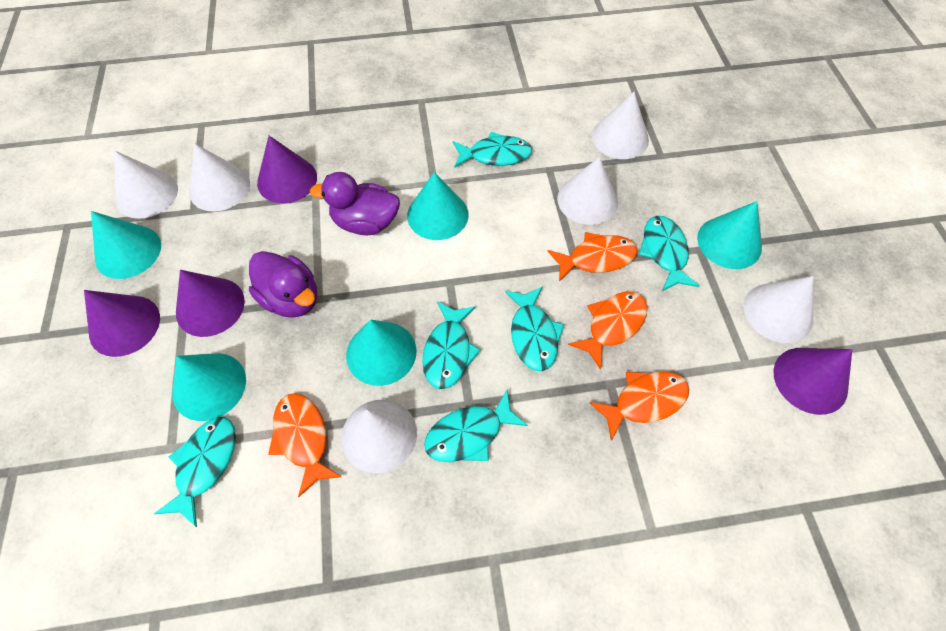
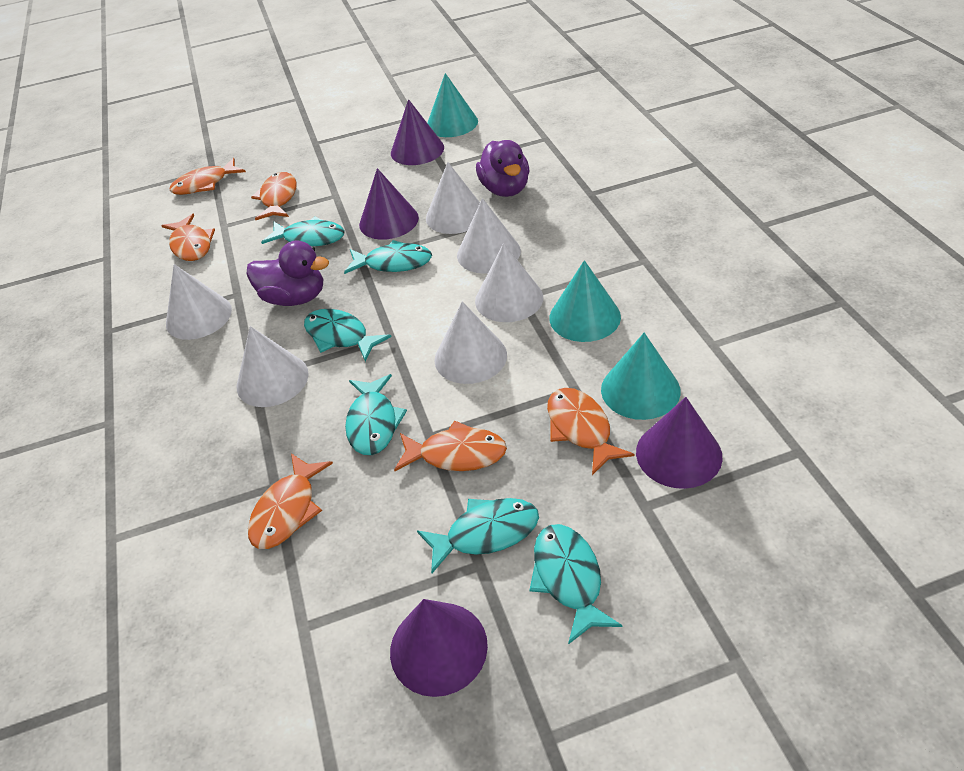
orange fish: [268,393,342,497] [548,232,638,282] [568,291,647,370] [590,371,689,441] = 4 -> [162,214,215,261] [170,158,246,195] [248,453,333,549] [251,172,297,220] [394,421,507,471] [547,388,634,475] = 6
turquoise cone: [91,211,161,279] [172,353,246,421] [346,320,417,386] [407,172,469,240] [697,201,762,269] = 5 -> [427,73,478,137] [549,260,621,342] [601,332,681,420] = 3

